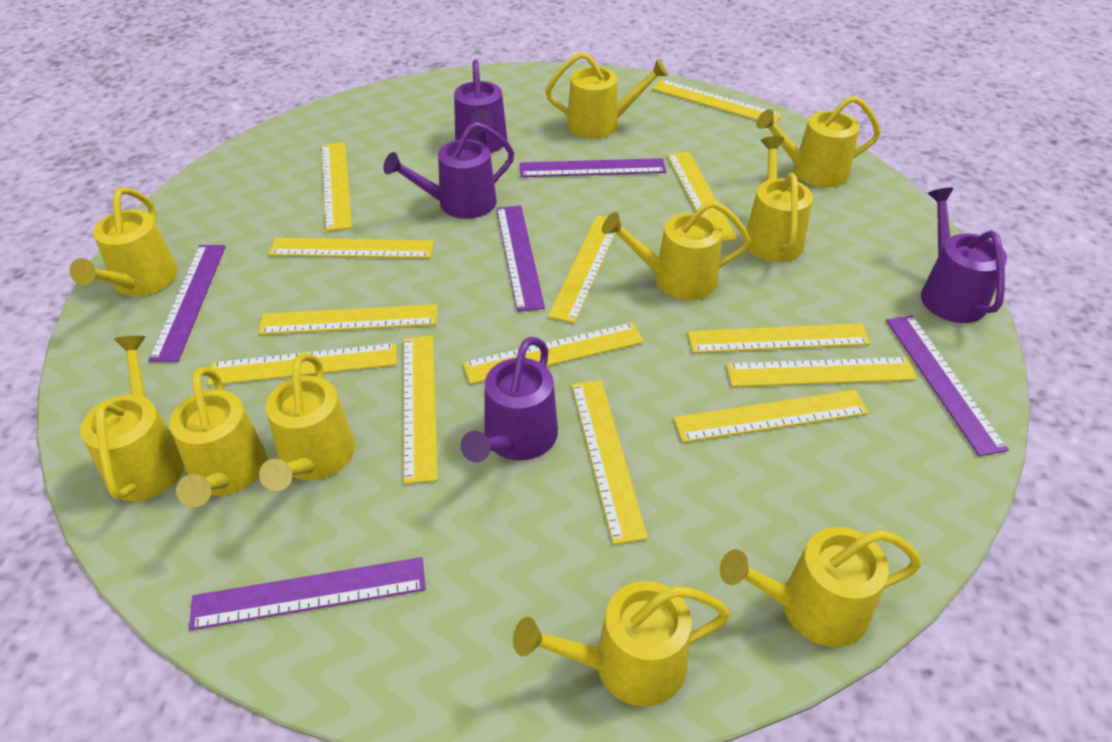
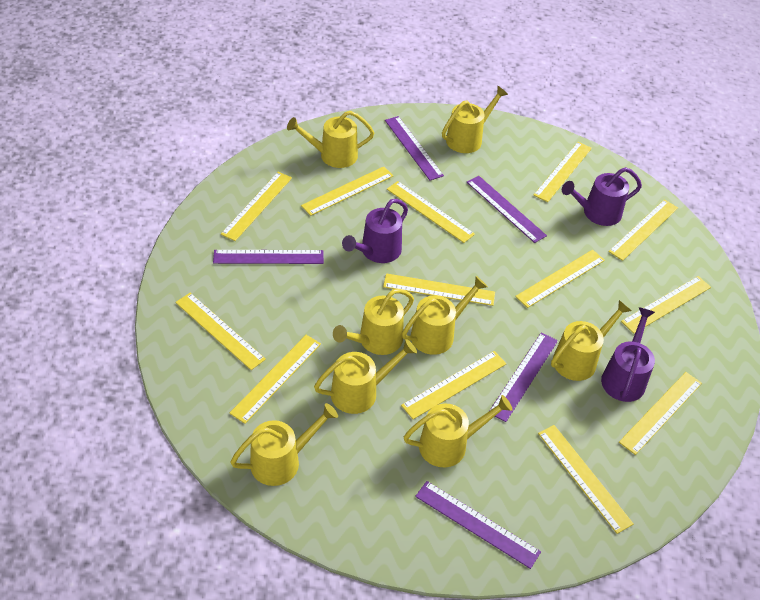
purple watering can: [383,122,514,219] [454,59,507,153] [461,337,558,462] [921,188,1007,323] = 4 -> [342,199,408,263] [562,167,642,226] [601,307,655,402] = 3
yellow watering can: [70,187,178,296] [80,336,184,501] [170,367,267,507] [259,353,355,491] [513,581,730,707] [545,52,668,139] [602,201,751,300] [720,527,921,647] [746,136,813,262] [756,96,881,187] = 10 -> [230,403,338,486] [287,111,374,168] [314,339,417,414] [333,289,414,355] [402,276,488,355] [404,395,512,467] [442,86,508,153] [551,300,632,381] = 8

